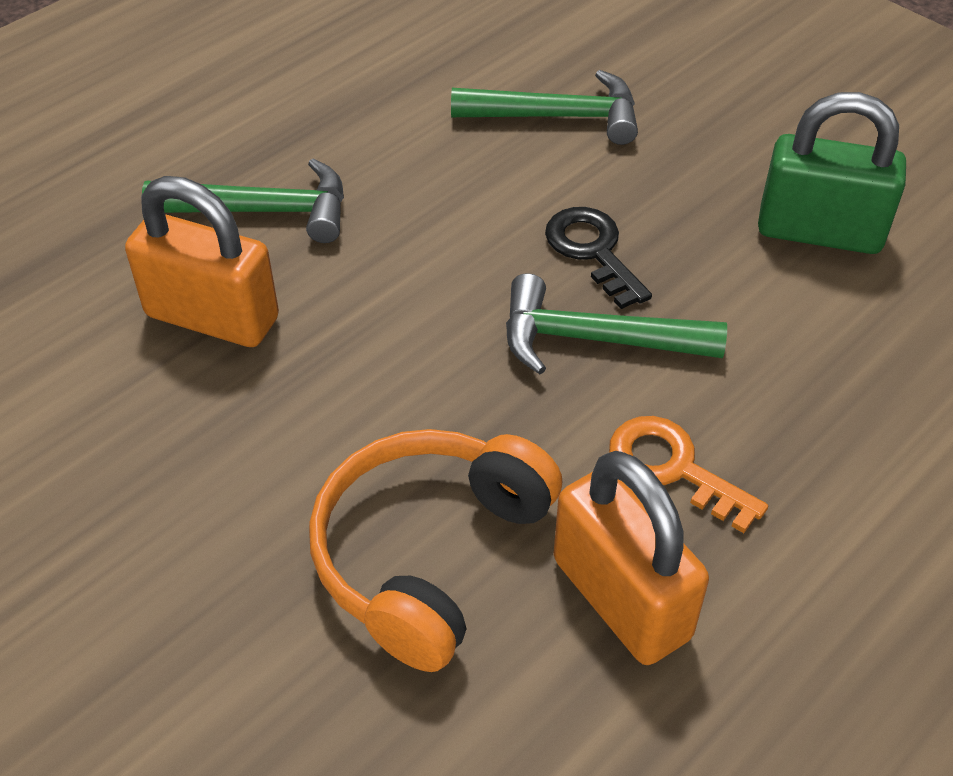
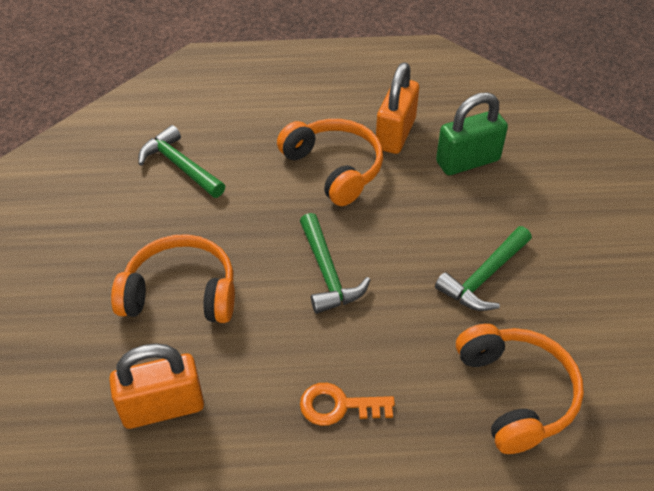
black key: [545,207,652,309] = 1 -> none = 0
orange headphones: [309,429,562,672] = 1 -> [111,234,235,323] [277,119,383,206] [456,324,584,454] = 3

